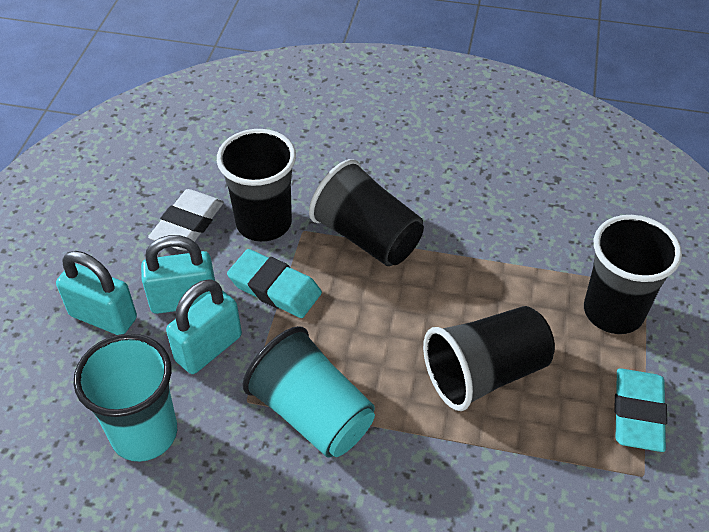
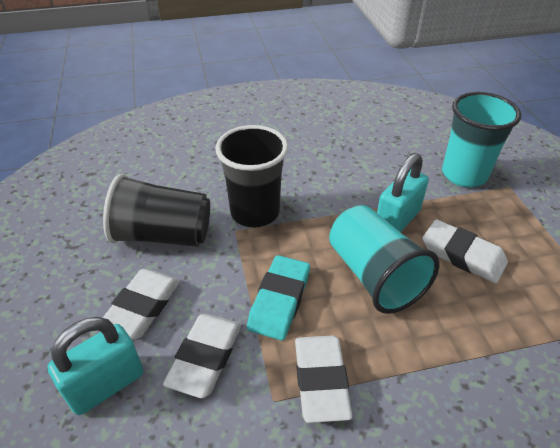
black cup: [217,129,296,242] [309,159,424,266] [423,306,555,411] [584,215,682,334] = 4 -> [103,174,210,247] [215,125,288,227] = 2
turquoise eraser: [227,249,322,318] [614,368,667,452] = 2 -> [247,255,310,341] = 1
turquoise padlock: [56,251,137,335] [141,235,215,314] [166,279,242,374] = 3 -> [47,317,144,415] [377,153,429,232] = 2
white eraser: [148,189,224,251] = 1 -> [103,269,180,340] [163,314,241,398] [295,335,352,423] [422,219,508,283] = 4

